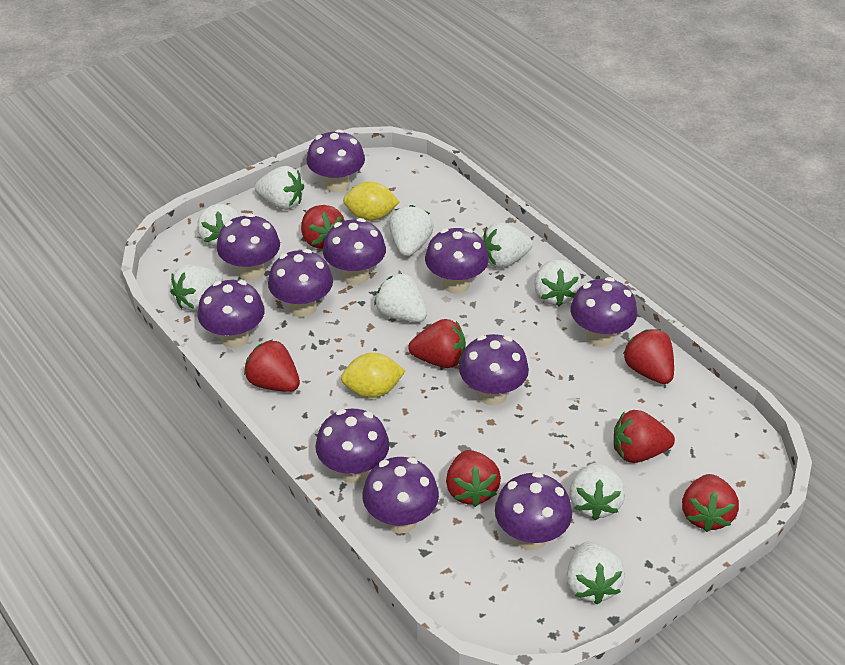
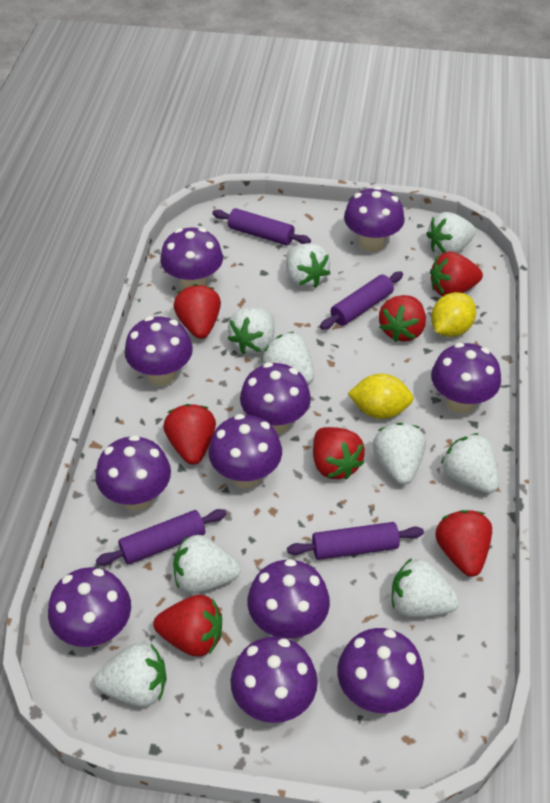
purple rolling pin: none = 0 -> [96,509,226,566] [212,208,311,245] [287,522,424,560] [320,272,403,330] = 4

